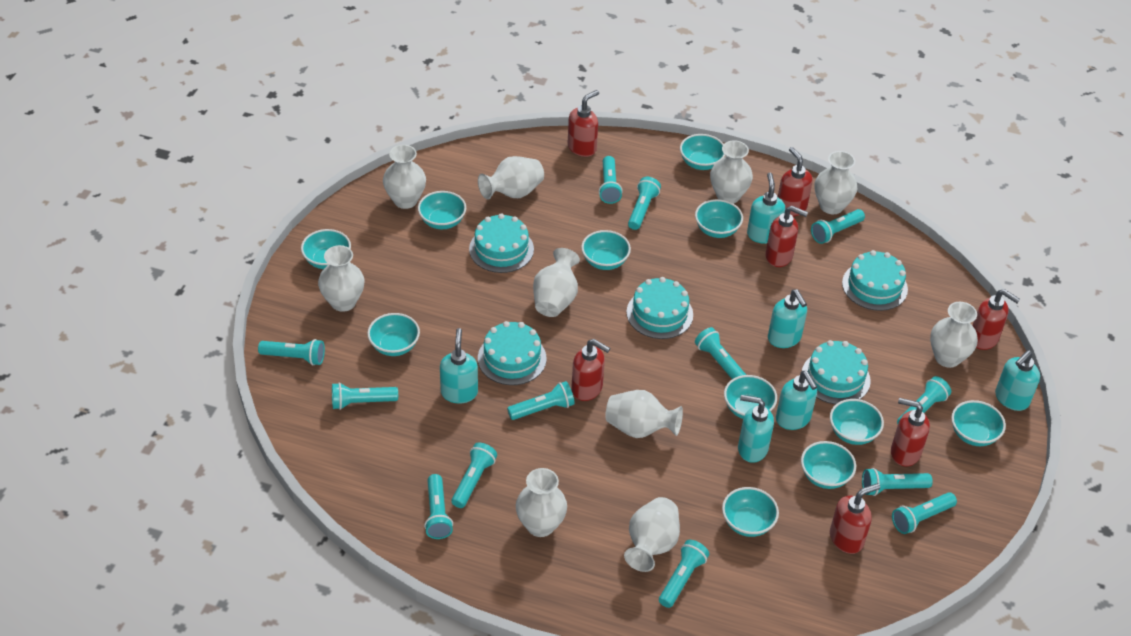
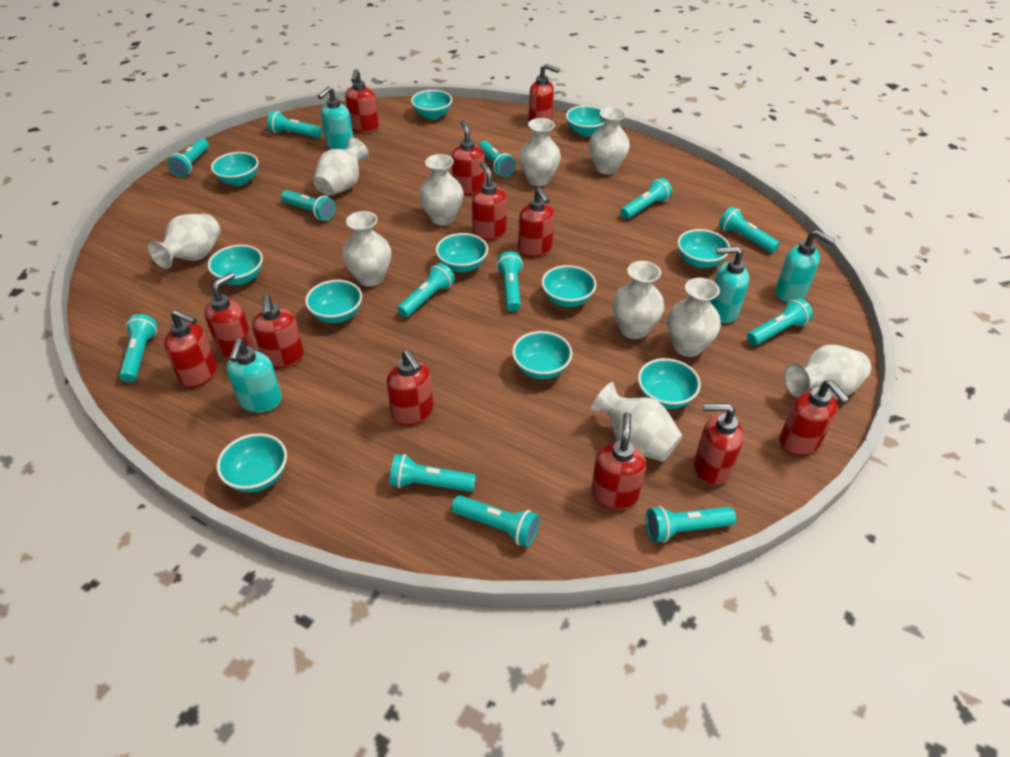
red soap dispenser: [568,90,599,157] [571,339,610,401] [766,206,808,267] [778,147,813,217] [830,483,880,554] [891,398,930,467] [972,289,1020,350] = 7 -> [164,309,217,388] [204,272,254,358] [252,294,304,368] [345,69,379,133] [387,350,433,425] [452,120,485,195] [472,161,507,240] [518,187,554,257] [529,64,560,121] [591,412,646,509] [694,403,743,485] [779,380,850,455] = 12
turquoise cake: [469,213,534,273] [478,321,547,385] [626,277,693,339] [802,340,871,404] [842,250,908,311] = 5 -> none = 0
turquoise soap dispenser: [440,328,478,404] [738,395,774,463] [747,173,785,244] [768,289,807,348] [776,371,817,430] [995,350,1040,411] = 6 -> [226,339,282,413] [318,86,353,150] [710,246,749,323] [775,230,835,302] = 4

